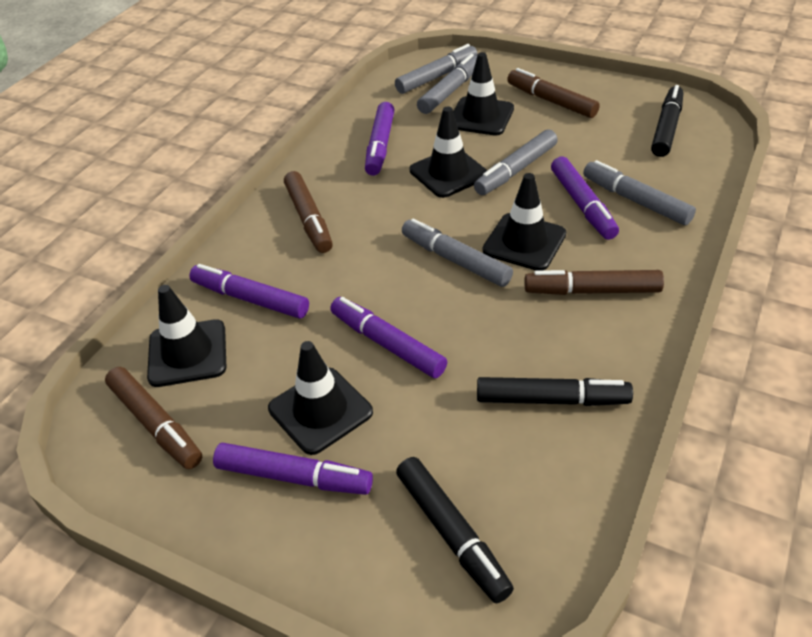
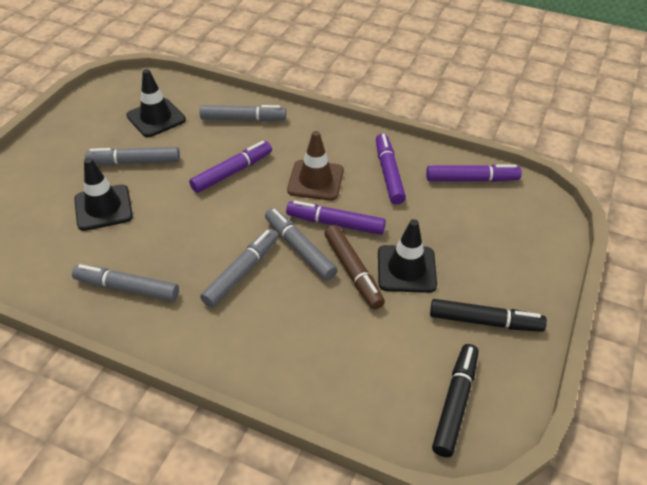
black marker: [396,457,514,603] [477,377,633,406] [651,85,683,157] = 3 -> [430,299,547,332] [432,344,479,457] = 2
black traffic cone: [147,285,226,387] [268,341,373,455] [410,107,488,198] [453,52,514,135] [483,173,566,271] = 5 -> [74,158,133,231] [126,69,186,137] [378,219,437,293] = 3
brown marker: [105,367,202,469] [284,171,333,253] [507,68,600,118] [525,270,664,295] = 4 -> [324,225,385,309] = 1
brown traffic cone: none = 0 -> [287,131,344,201] = 1
purple marker: [189,264,309,319] [213,443,373,495] [330,297,447,378] [365,102,395,176] [551,156,619,240] = 5 -> [189,141,272,193] [286,201,386,235] [376,134,406,205] [426,164,522,182] = 4

